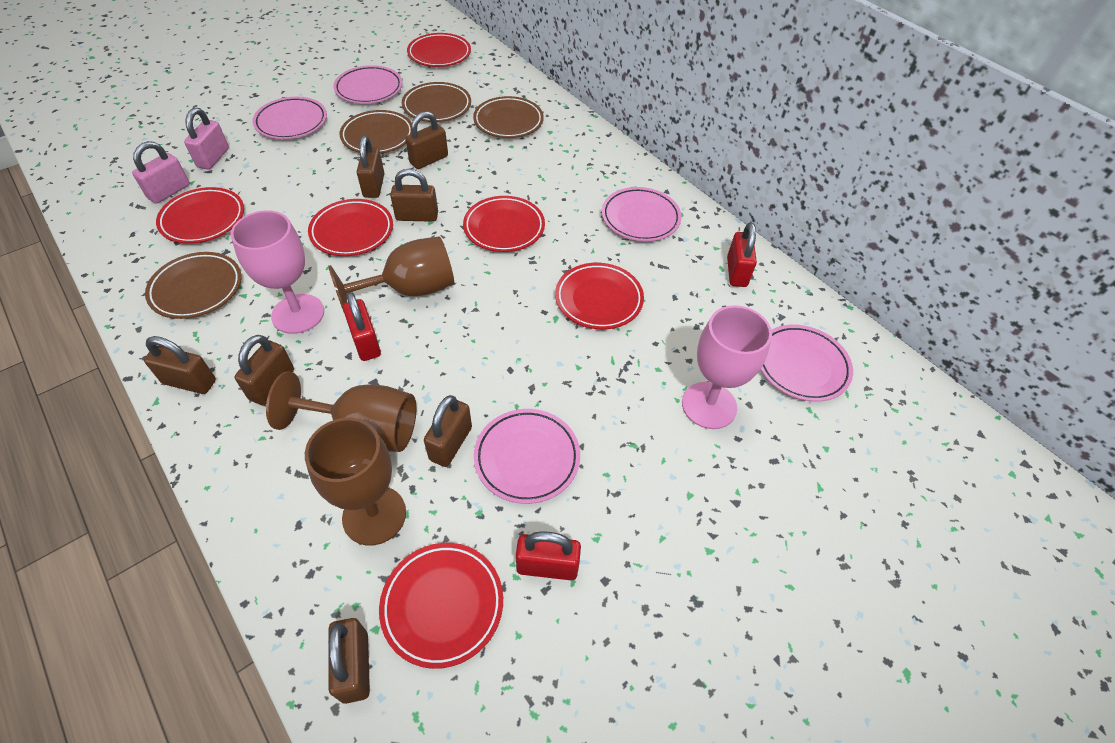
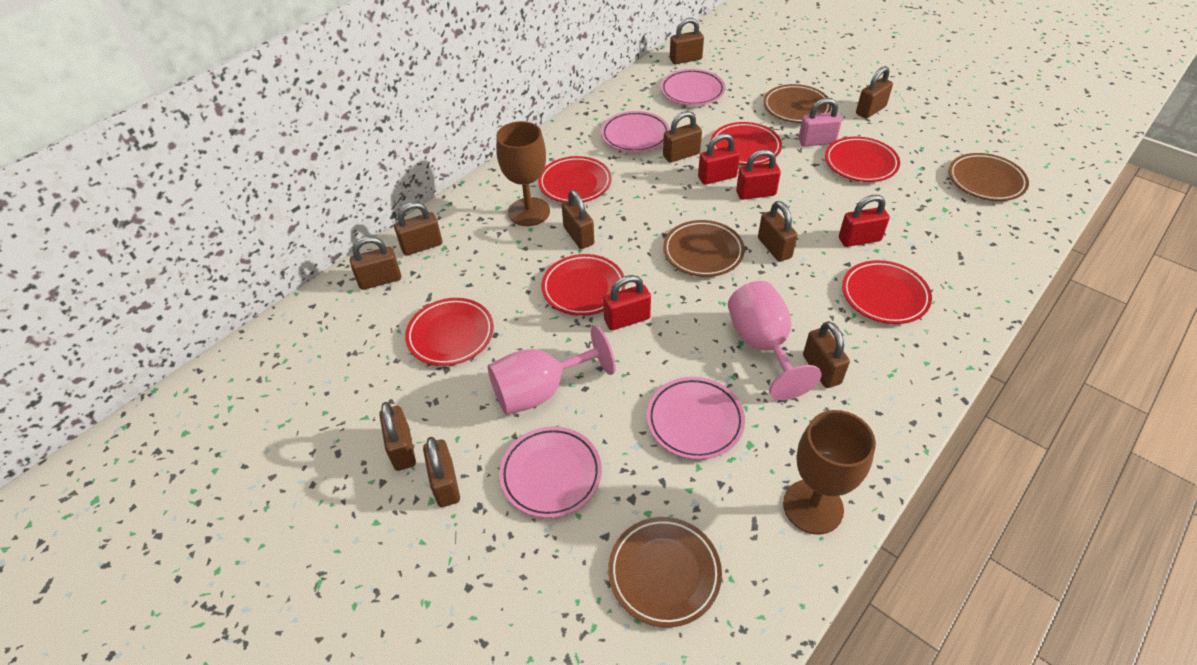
brown goblet: [266,371,416,452] [305,418,406,546] [328,237,454,312] = 3 -> [496,121,550,226] [783,410,876,535] = 2
brown padlock: [144,336,216,394] [234,335,294,405] [328,618,370,704] [357,136,384,198] [390,169,438,222] [405,111,448,169] [424,395,472,467] = 7 -> [350,236,401,290] [379,402,416,471] [394,202,442,256] [423,437,460,507] [562,190,594,249] [663,111,702,163] [670,18,704,64] [758,201,797,262] [803,321,850,388] [856,66,893,119] = 10
pink padlock: [132,141,190,204] [184,108,229,169] = 2 -> [799,98,842,146] = 1
pink plate: [252,97,327,139] [333,65,402,104] [474,409,580,504] [602,187,682,241] [760,324,853,402] = 5 -> [499,426,602,518] [601,111,670,152] [647,377,745,460] [661,69,726,106] = 4
red padlock: [343,292,381,361] [516,531,581,580] [727,222,757,287] = 3 -> [603,275,651,330] [698,133,740,185] [736,149,781,200] [839,195,890,247] = 4

